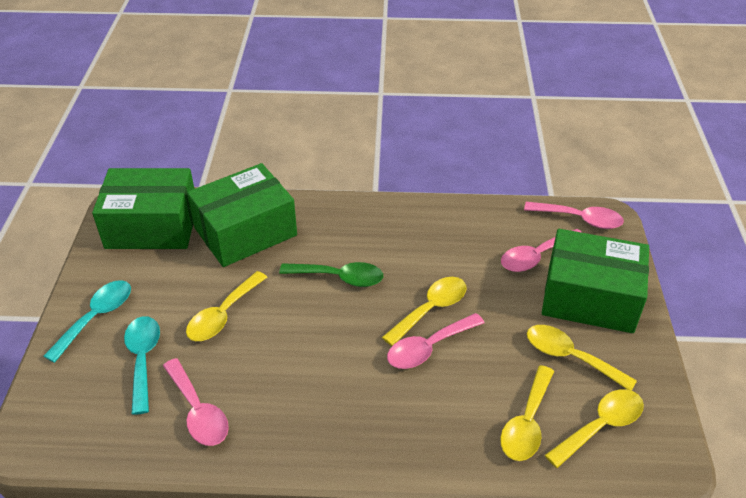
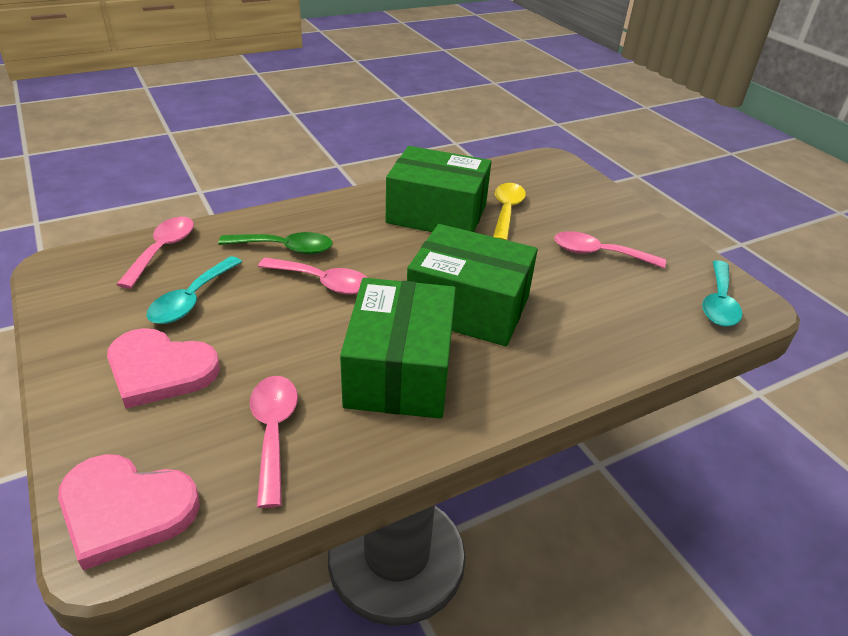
pink heart: none = 0 -> [58,454,200,571] [107,328,220,409] = 2
yellow spoon: [186,271,267,341] [382,277,467,346] [500,365,554,461] [527,325,637,391] [545,389,644,468] = 5 -> [493,183,526,240] = 1

